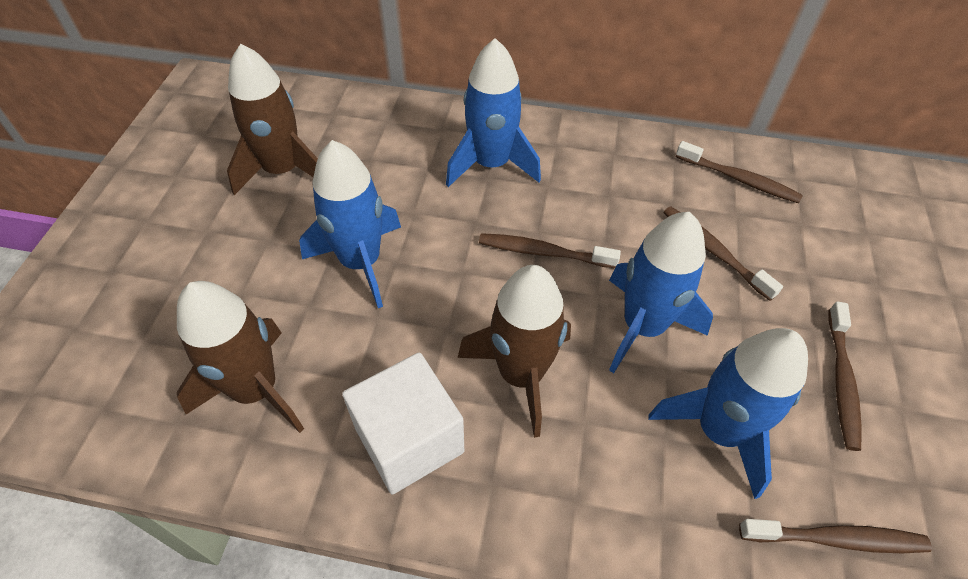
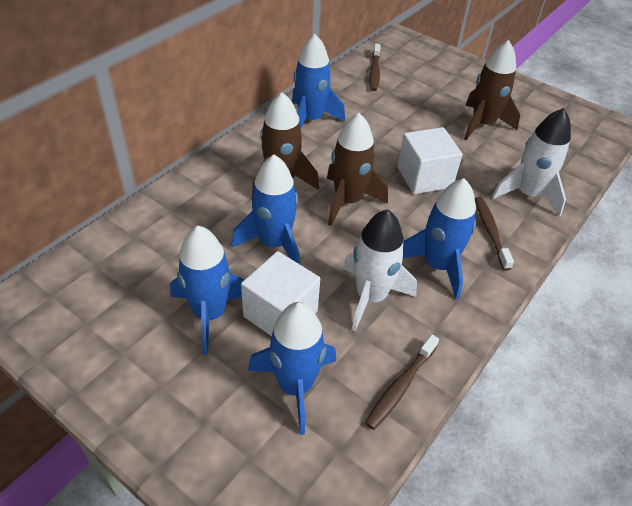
blue rocket: [299,140,401,308] [446,38,541,187] [609,212,713,373] [648,328,808,499] = 4 -> [170,226,245,355] [232,154,300,264] [248,302,336,435] [292,34,345,128] [403,178,476,299] = 5
brown toothbrush: [479,233,621,268] [663,206,783,301] [676,141,803,203] [739,519,932,553] [828,301,862,451] = 5 -> [365,335,439,430] [370,43,380,91] [475,197,514,270] = 3
white cube: [342,353,464,494] = 1 -> [241,251,320,336] [397,127,462,194] = 2
white rocket: none = 0 -> [343,209,417,331] [492,108,571,217] = 2

